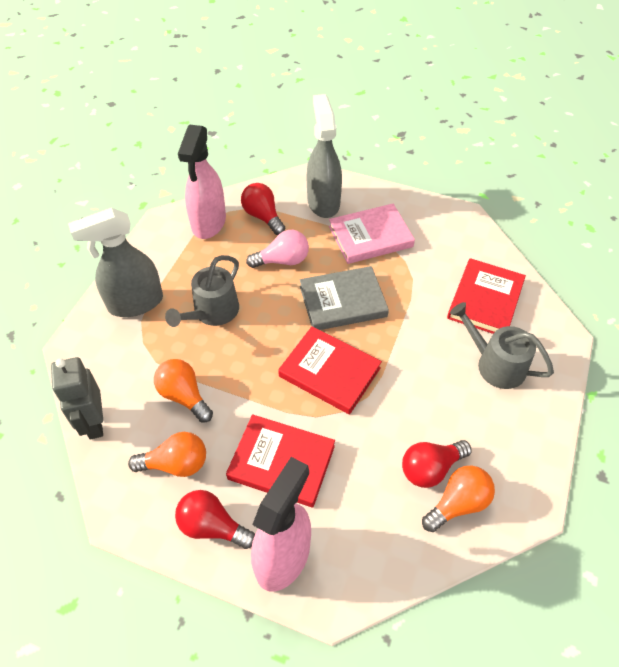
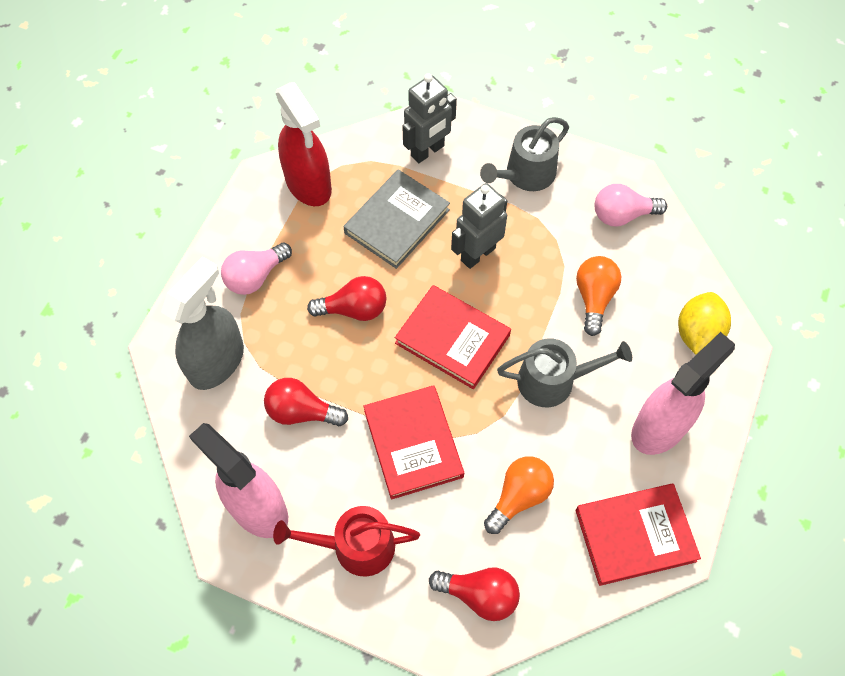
grey robot: [51,357,103,440] = 1 -> [402,74,457,163] [451,183,507,269] = 2
grey spray bottle: [68,208,163,317] [307,94,342,218] = 2 -> [161,256,244,390] = 1
orange light bulb: [128,432,206,477] [154,359,213,423] [422,466,495,532] = 3 -> [484,456,554,534] [576,256,621,336] = 2
pink book: [329,204,415,264] = 1 -> none = 0
pink light bulb: [246,230,309,268] = 1 -> [221,243,292,295] [595,184,667,226] = 2
red spray bottle: none = 0 -> [275,82,332,206] = 1
red watering can: none = 0 -> [273,506,420,577] = 1
yellow lemon: none = 0 -> [678,292,731,355] = 1

